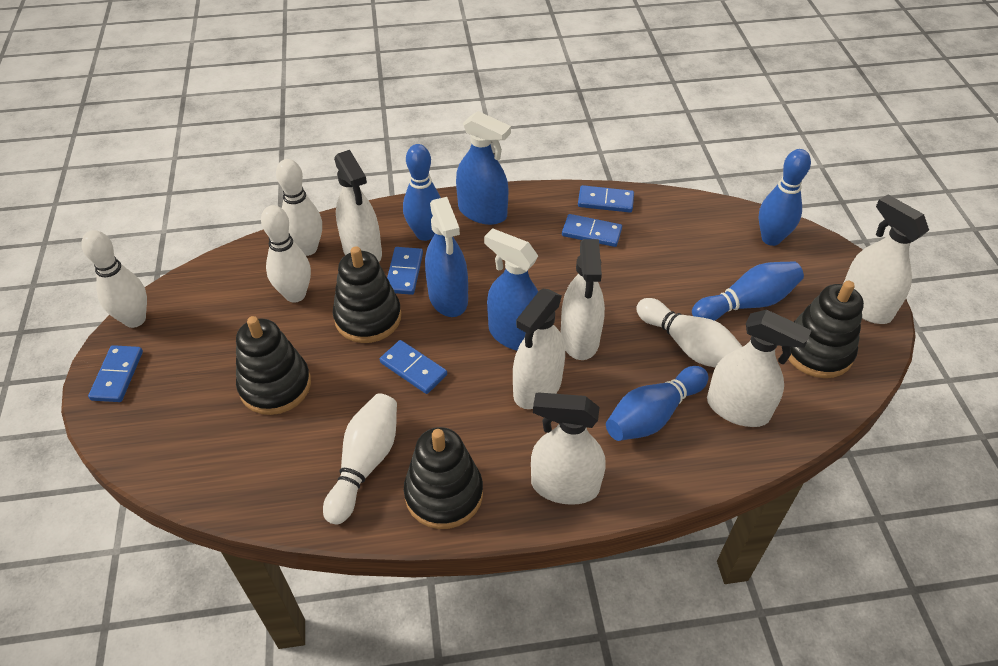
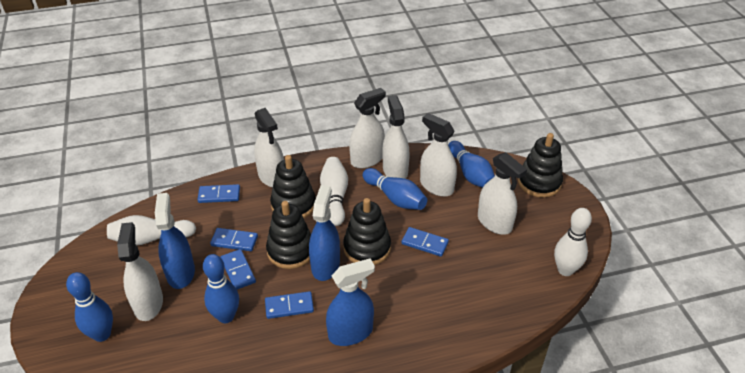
white bowling pin: [81,230,147,328] [261,205,311,303] [276,159,322,256] [323,393,397,525] [636,298,743,368] = 5 -> [107,215,196,246] [320,157,348,226] [554,208,592,276] = 3

